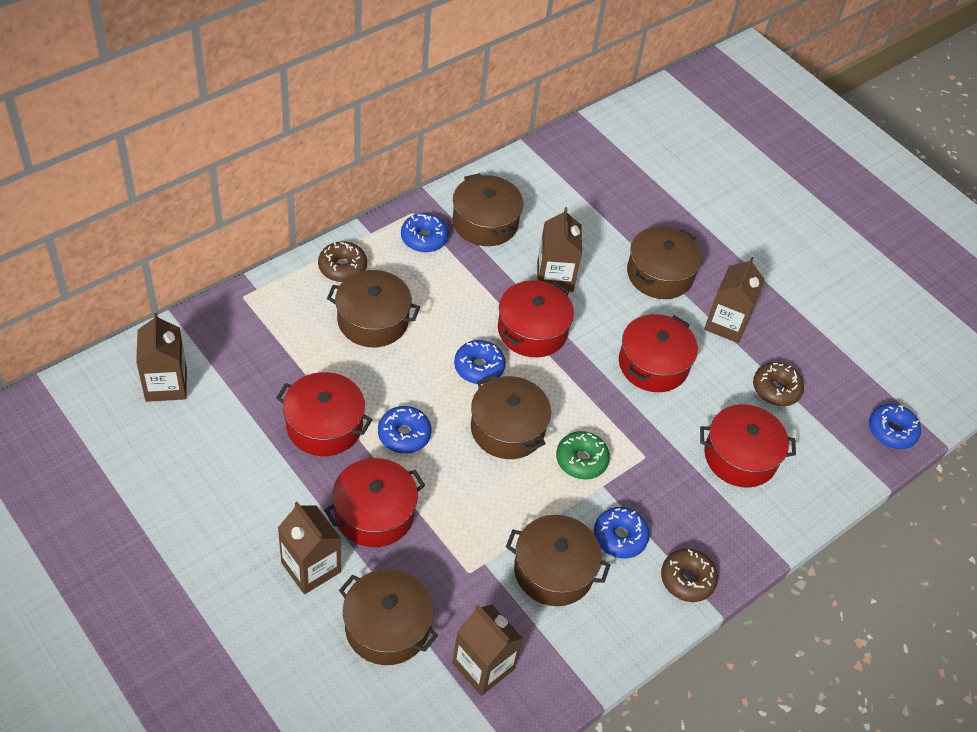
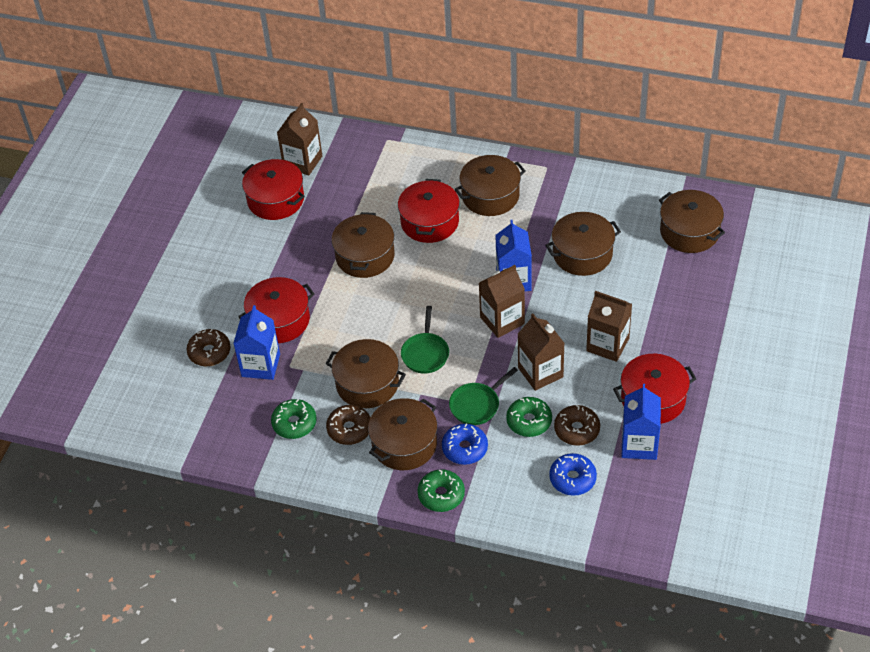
blue carton: none = 0 -> [233,305,280,380] [495,220,532,291] [622,384,661,460] = 3
blue donut: [378,406,432,454] [401,213,448,252] [454,340,506,384] [594,507,650,558] [869,404,921,449] = 5 -> [442,424,488,465] [549,453,597,496] = 2
brown carton: [136,313,187,402] [278,502,341,594] [452,605,523,696] [537,207,582,292] [704,257,765,343] = 5 -> [277,103,322,175] [479,265,525,338] [518,313,565,391] [586,291,632,362] = 4
green donut: [556,431,610,479] = 1 -> [271,399,317,439] [417,469,465,512] [506,397,552,437] = 3
green pan: none = 0 -> [401,306,449,374] [449,367,518,425] = 2
red pot: [276,372,372,456] [324,458,425,547] [498,280,574,357] [619,314,698,392] [700,404,796,488] = 5 -> [238,277,315,343] [242,159,305,220] [398,179,460,243] [613,354,696,424] = 4

